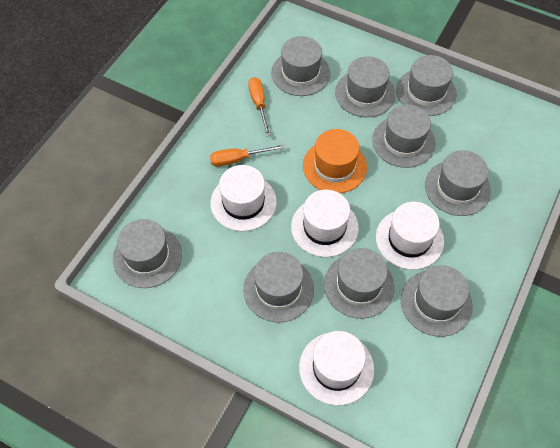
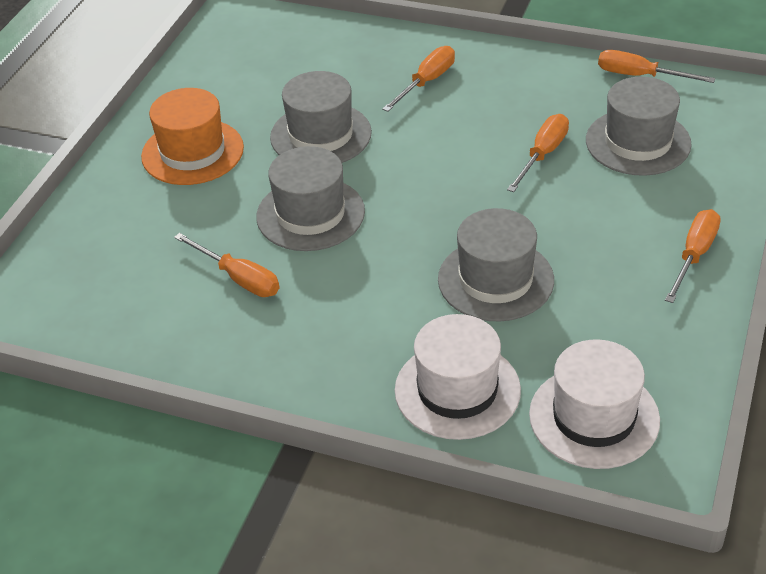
grey hat: [113,219,182,288] [243,252,314,322] [271,36,330,96] [324,248,395,319] [335,56,396,117] [372,104,435,168] [396,55,457,116] [401,265,473,337] [425,150,491,216] = 9 -> [256,146,365,251] [270,71,372,163] [438,208,554,321] [586,77,692,176] = 4
orange screwdriver: [210,144,285,167] [248,77,271,136] = 2 -> [174,233,280,297] [382,46,455,112] [507,114,569,192] [598,50,715,83] [665,209,721,303] = 5
white hat: [210,165,277,231] [291,190,359,257] [299,331,374,406] [376,202,444,270] = 4 -> [395,314,521,440] [529,339,660,469] = 2

